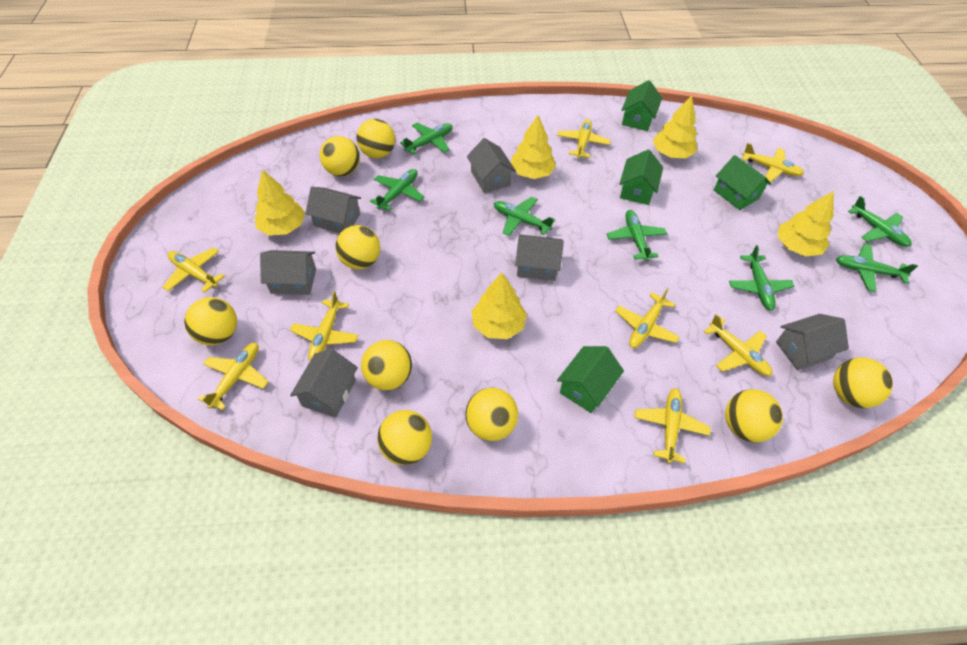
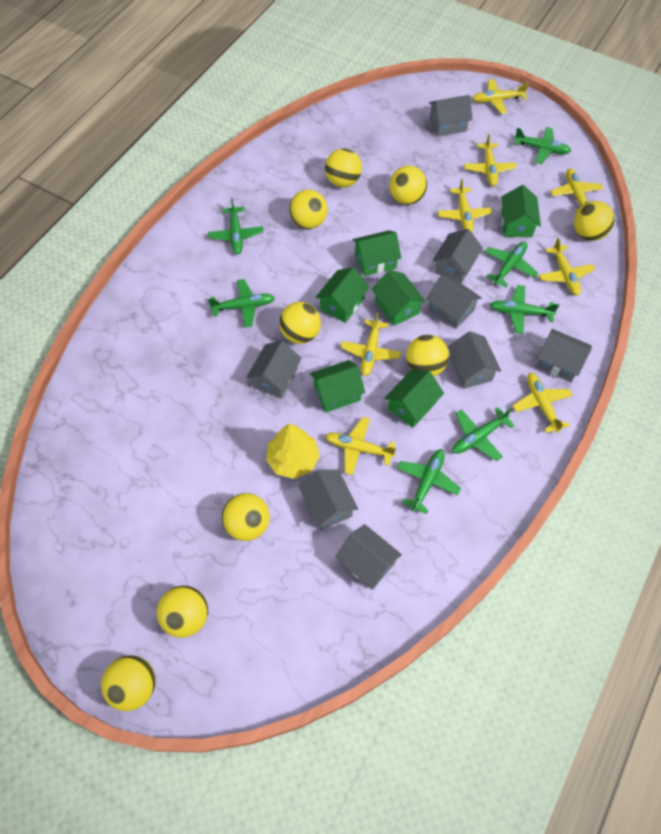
green house: [557,346,624,413] [620,149,663,205] [621,80,662,131] [714,155,771,210] = 4 -> [310,360,365,412] [315,267,369,323] [352,230,401,276] [372,270,426,326] [385,370,444,428] [501,185,541,237] = 6
grey house: [260,250,316,295] [290,349,358,418] [305,187,361,233] [467,138,516,193] [515,235,564,281] [776,314,849,370] = 6 -> [246,341,302,399] [298,469,358,530] [335,524,402,590] [426,276,482,329] [429,95,473,137] [432,229,483,284] [448,331,501,389] [536,329,592,382] = 8
yellow tree: [255,169,305,236] [472,273,527,339] [511,115,556,179] [653,96,697,158] [778,191,834,256] = 5 -> [266,424,320,479] = 1

